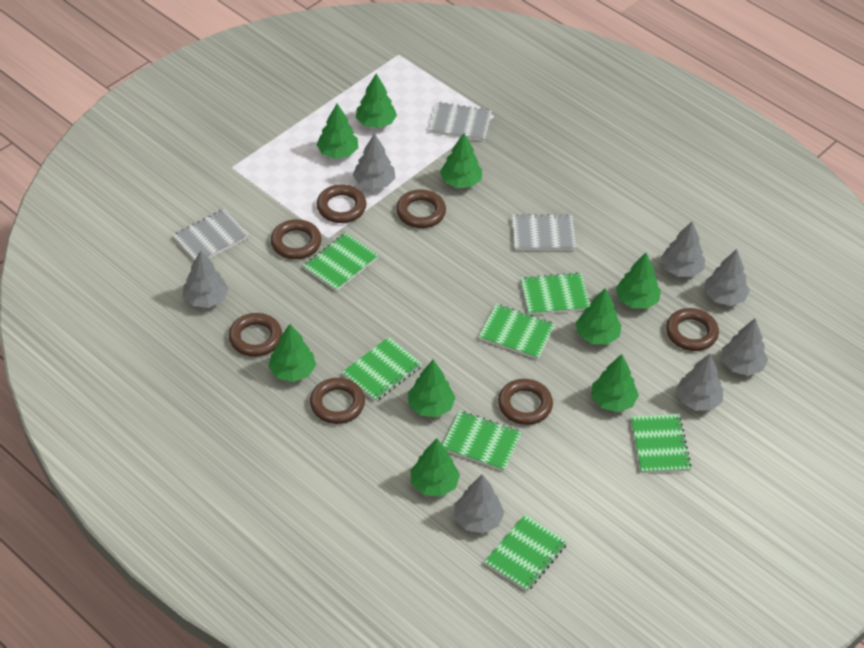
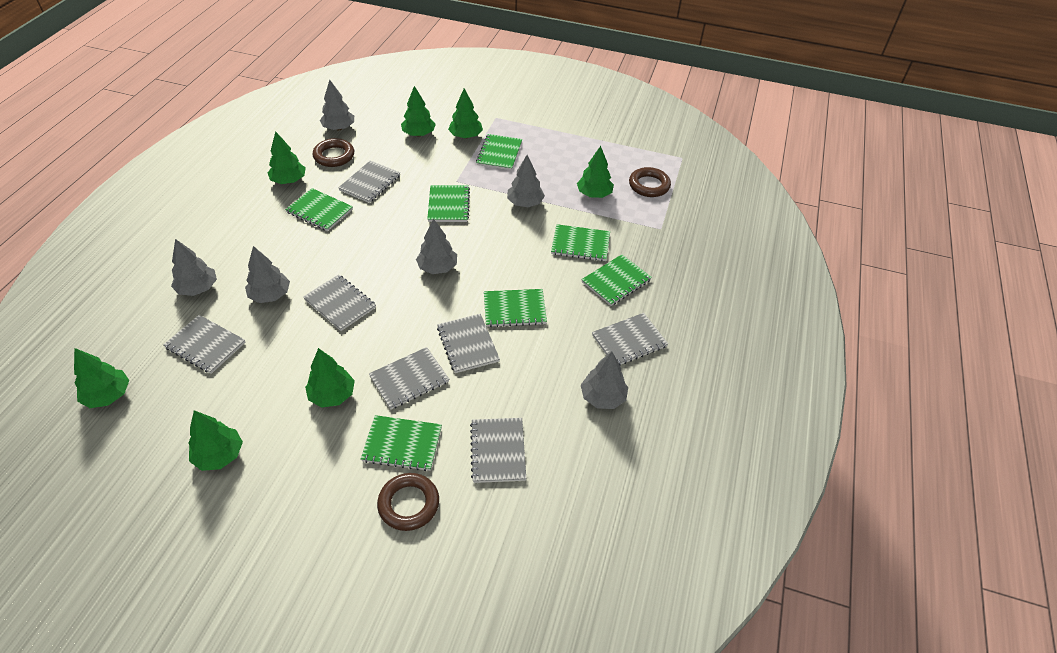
brown ring: [229,313,282,357] [271,219,322,259] [310,378,365,424] [317,184,366,223] [396,190,446,228] [498,379,553,425] [666,308,719,351] = 7 -> [313,138,354,167] [377,473,439,531] [629,167,671,197] = 3
green tree: [269,324,316,382] [316,104,358,159] [356,73,397,128] [408,360,456,417] [410,438,460,497] [440,133,482,188] [575,288,621,344] [591,354,639,412] [616,253,661,309] = 9 -> [74,348,129,408] [188,410,243,471] [268,131,306,184] [305,348,355,408] [401,86,436,137] [448,88,483,139] [577,146,614,198] = 7
grey notebook: [173,209,249,261] [428,102,492,141] [512,214,576,250] = 3 -> [163,315,246,374] [303,274,376,331] [338,161,400,203] [369,347,449,410] [437,314,500,373] [470,418,526,483] [592,313,668,366] = 7
grey tree: [183,250,229,308] [353,133,395,189] [454,474,505,533] [661,221,705,277] [676,354,723,411] [705,249,750,306] [722,318,768,376] = 7 -> [171,239,217,296] [245,246,290,303] [320,80,354,130] [416,218,457,274] [507,155,545,207] [581,351,628,409] = 6

